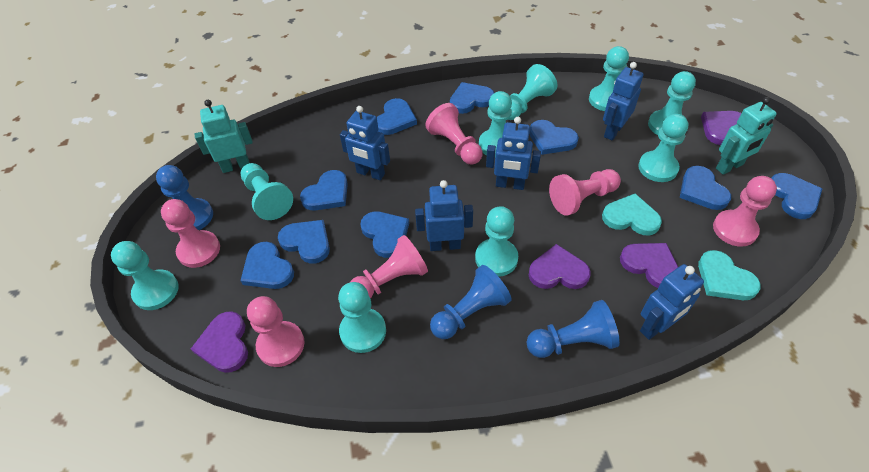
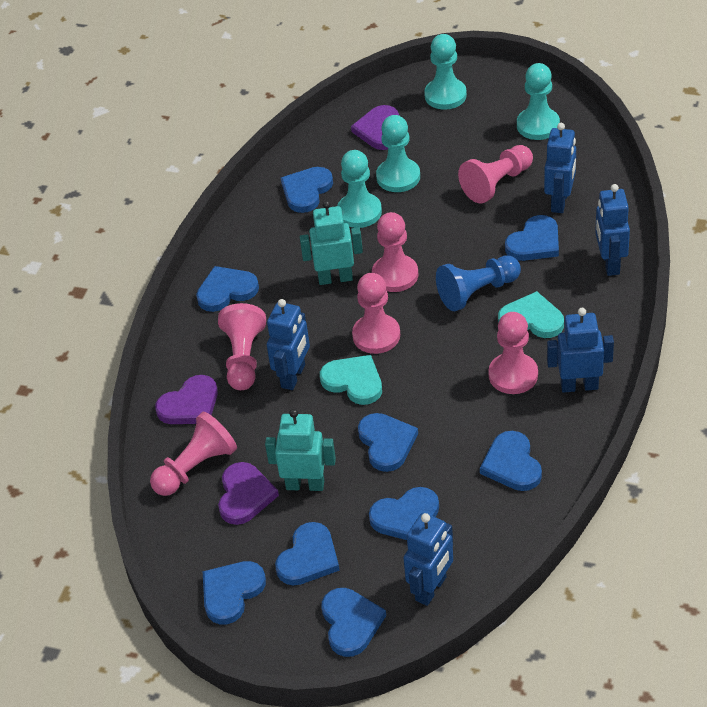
blue pawn: [156,165,213,230] [430,265,512,339] [527,300,620,358] = 3 -> [436,255,521,311] = 1
purple heart: [191,311,248,373] [529,244,591,289] [620,243,678,288] [701,111,741,145] = 4 -> [155,375,218,424] [218,462,279,525] [351,105,399,150] = 3
turquoise pawn: [111,241,179,310] [241,163,293,220] [338,282,386,353] [475,206,518,277] [479,91,512,155] [508,64,557,120] [589,46,629,111] [638,114,688,182] [648,71,696,135] = 9 -> [337,150,382,228] [376,115,420,192] [424,34,467,110] [517,63,560,140] = 4

